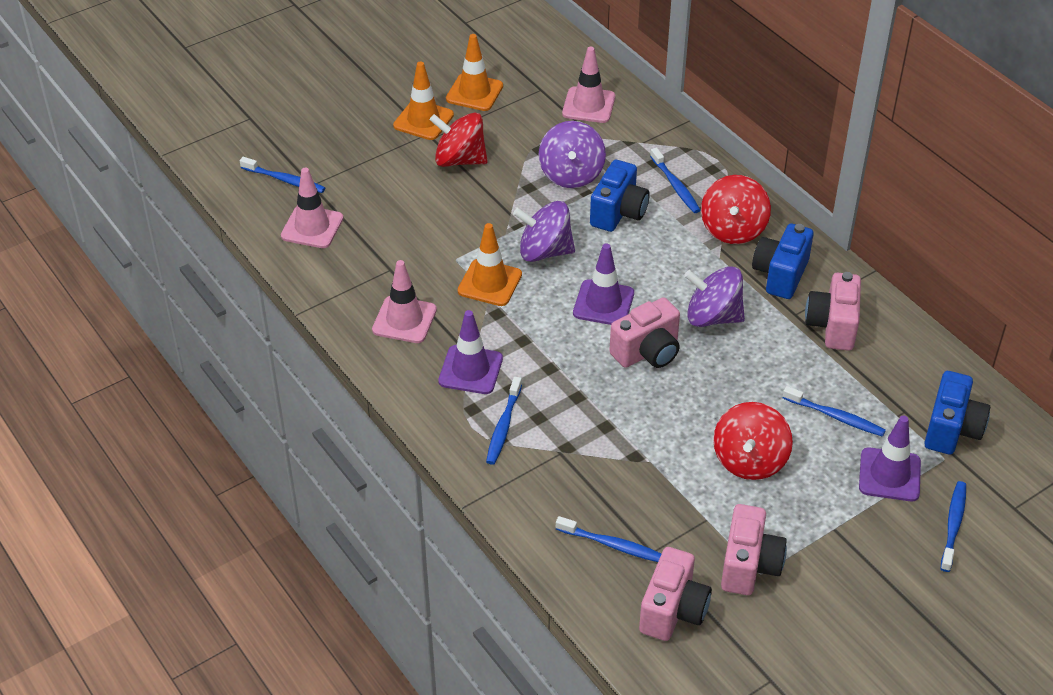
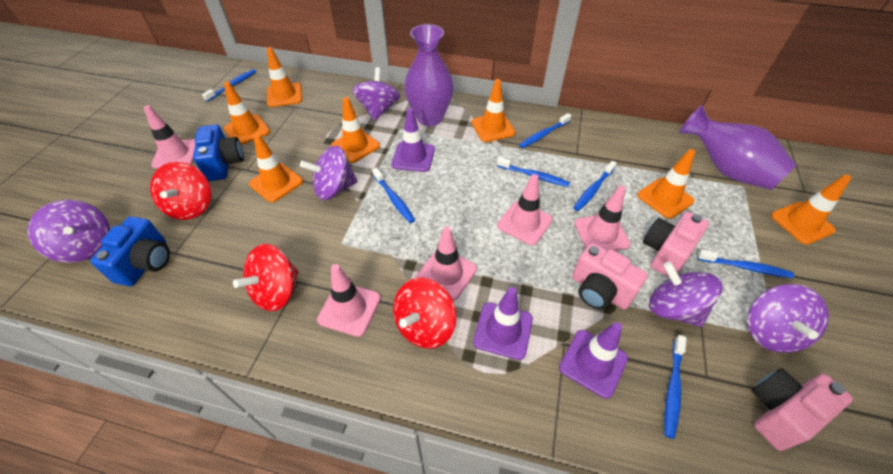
blue camera: [590,160,650,232] [752,224,814,299] [924,371,990,455] = 3 -> [90,216,170,286] [193,124,244,181] = 2
blue toothbrush: [240,157,325,193] [486,377,522,465] [556,516,661,562] [650,147,700,213] [783,386,886,437] [941,481,966,572] = 6 -> [202,69,256,102] [372,168,415,223] [497,157,570,187] [519,113,572,148] [573,161,617,211] [665,335,687,439] [697,249,794,278] = 7
orange traffic cone: [393,61,454,140] [446,34,503,111] [458,223,522,306] = 3 -> [224,81,270,145] [249,134,303,202] [267,47,302,107] [331,97,380,163] [471,79,516,142] [637,149,695,219] [771,175,851,245] = 7
pink camera: [609,297,680,368] [639,547,712,641] [721,504,787,595] [805,272,861,351] = 4 -> [572,243,648,310] [643,212,709,278] [751,368,853,451] = 3
pink traffic cone: [281,168,343,248] [372,260,437,343] [562,46,615,123] = 3 -> [143,105,195,169] [317,264,381,337] [416,227,477,300] [497,174,553,245] [574,186,631,251] = 5
purple spinning top: [513,201,575,262] [539,121,606,188] [684,267,745,327] = 3 -> [28,200,110,263] [300,146,358,200] [352,67,400,121] [649,262,723,327] [747,284,829,353] = 5
purple vase: none = 0 -> [404,24,454,126] [679,105,796,190] = 2

